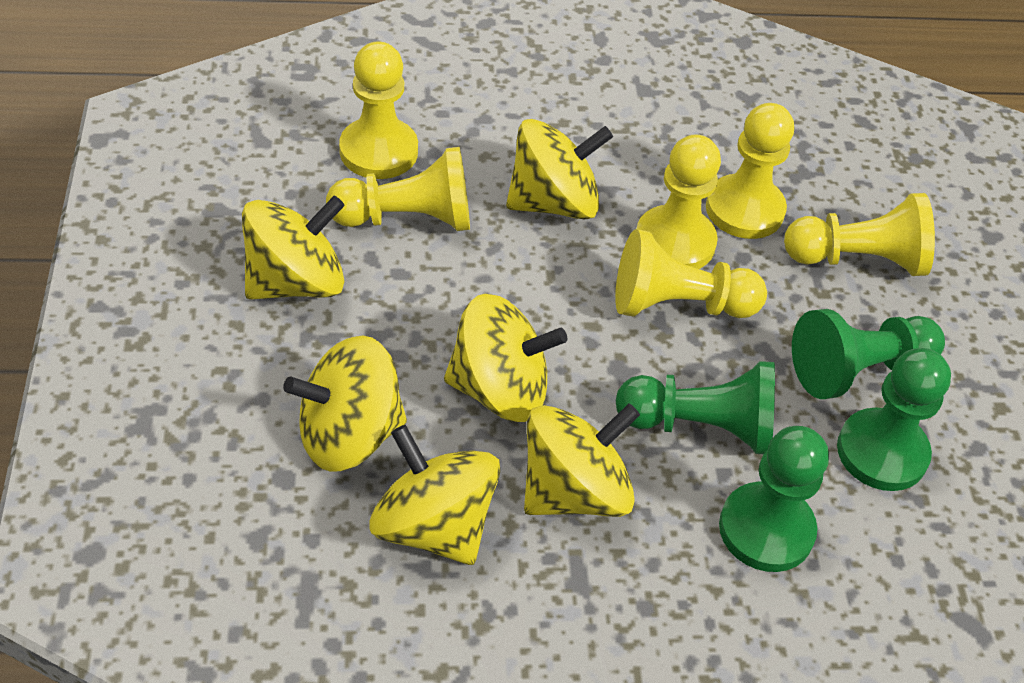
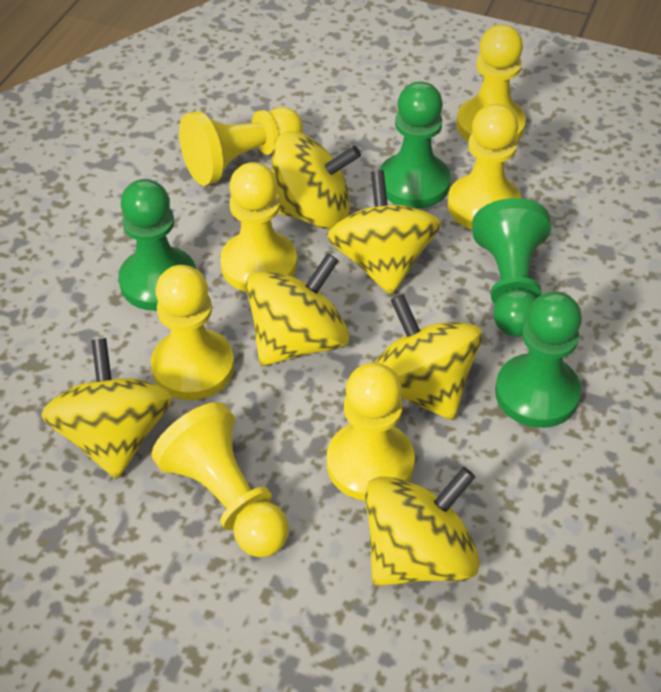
yellow pawn: [326,147,470,231] [339,41,418,179] [615,229,767,318] [637,135,721,269] [706,103,794,239] [784,193,935,276] = 6 -> [151,265,234,400] [152,402,289,558] [179,107,303,185] [220,162,297,292] [327,363,415,501] [448,104,522,229] [456,25,526,142] = 7

